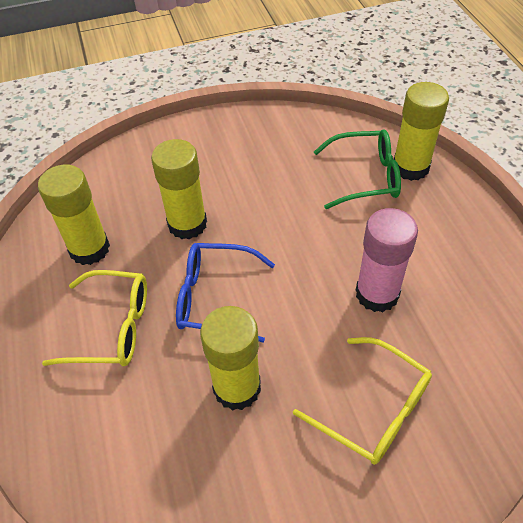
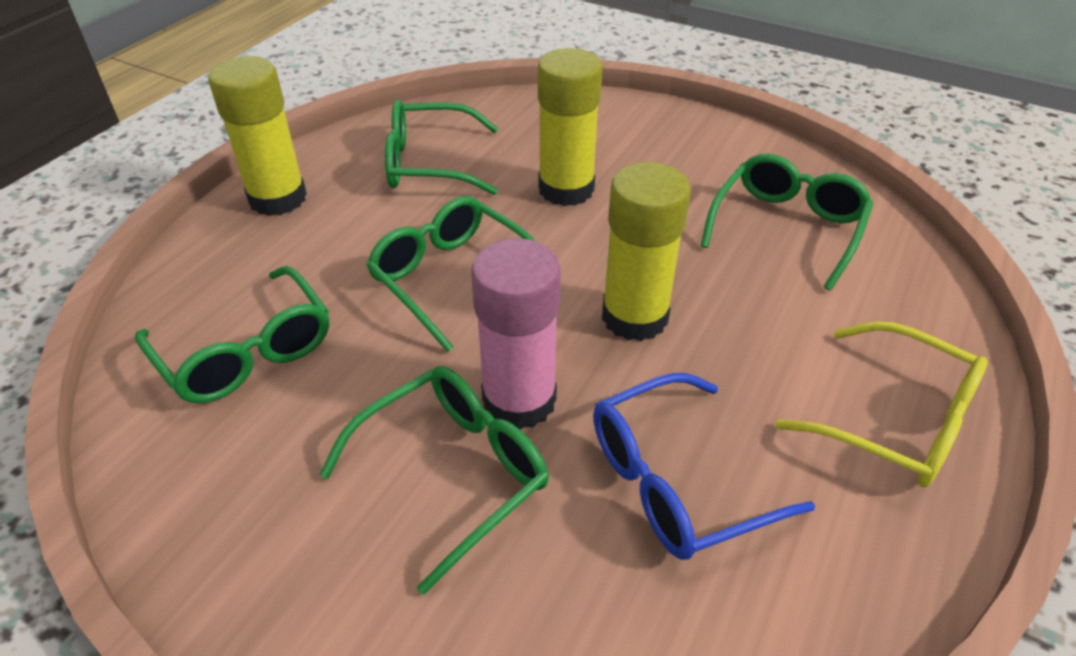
green glasses: [314,130,401,209] = 1 -> [135,266,329,403] [319,366,549,595] [366,196,535,352] [385,99,498,195] [701,153,873,290] = 5
yellow glasses: [42,270,147,366] [293,337,432,465] = 2 -> [776,321,988,487] = 1
yellow glue stick: [38,164,110,265] [151,139,207,239] [200,306,261,411] [393,82,449,181] = 4 -> [208,56,307,216] [538,48,603,206] [602,162,691,341] = 3

